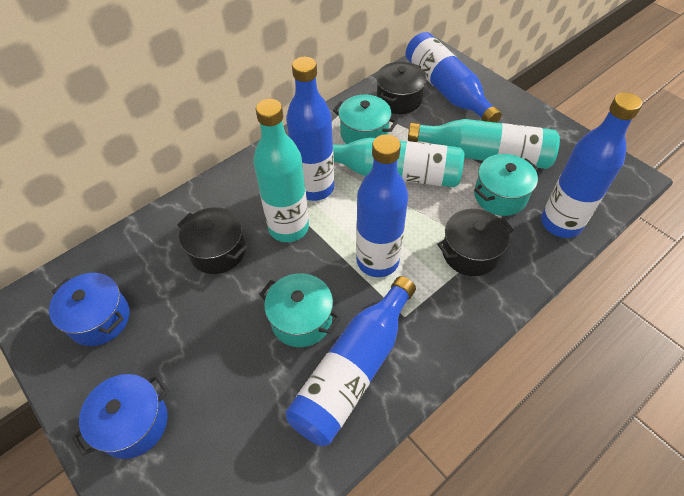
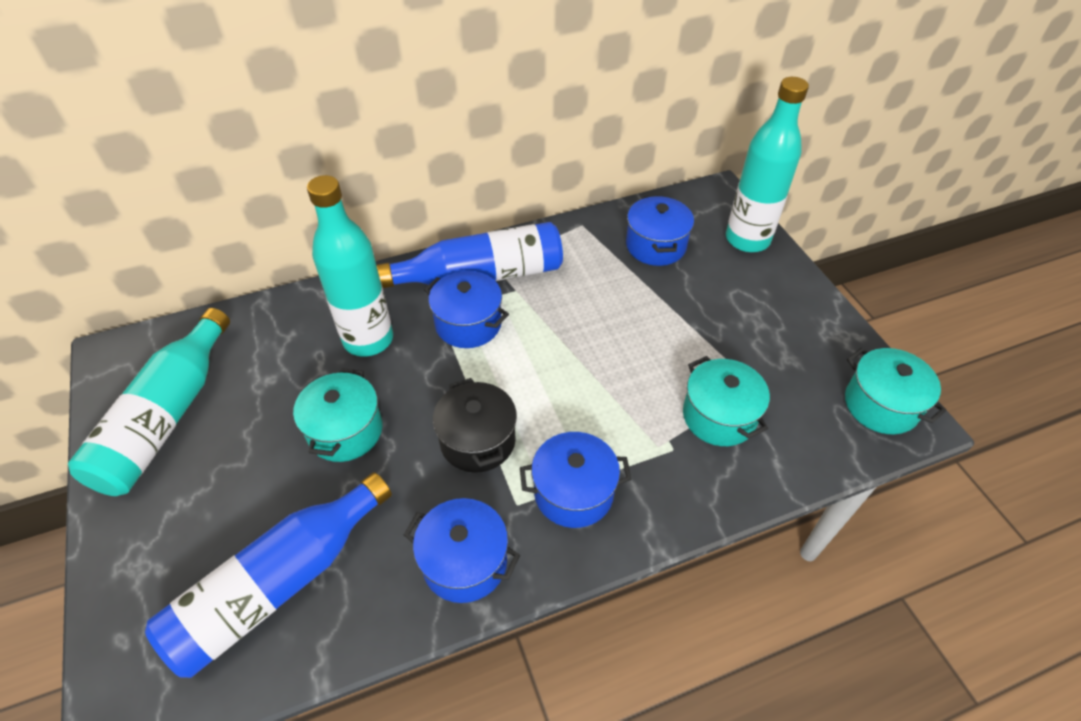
black pot: [177,207,248,274] [376,62,426,114] [437,209,514,276] = 3 -> [433,378,517,473] = 1
blue bottle: [286,56,334,201] [286,276,416,446] [356,134,408,277] [406,32,502,123] [541,92,642,238] = 5 -> [145,472,392,678] [377,222,563,288] = 2
blue pot: [49,273,130,346] [72,374,169,459] = 2 -> [404,498,520,603] [424,271,509,348] [520,432,631,528] [626,196,694,266] = 4

